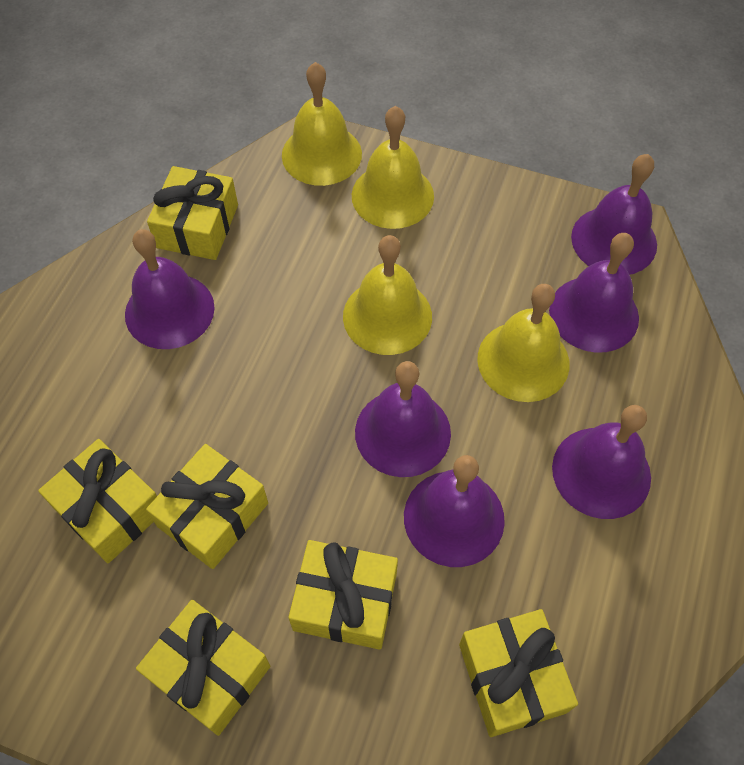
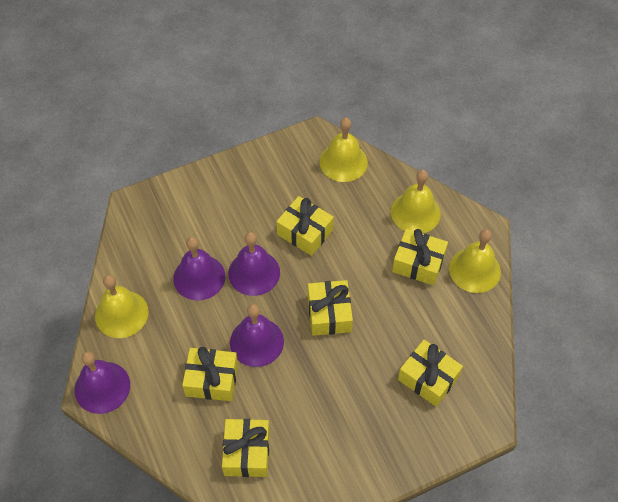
purple bell: [125,229,215,349] [355,361,451,477] [404,455,505,567] [549,233,639,353] [552,405,651,519] [571,154,657,275] = 6 -> [75,351,130,414] [173,237,225,301] [228,232,280,296] [230,304,284,367] = 4

